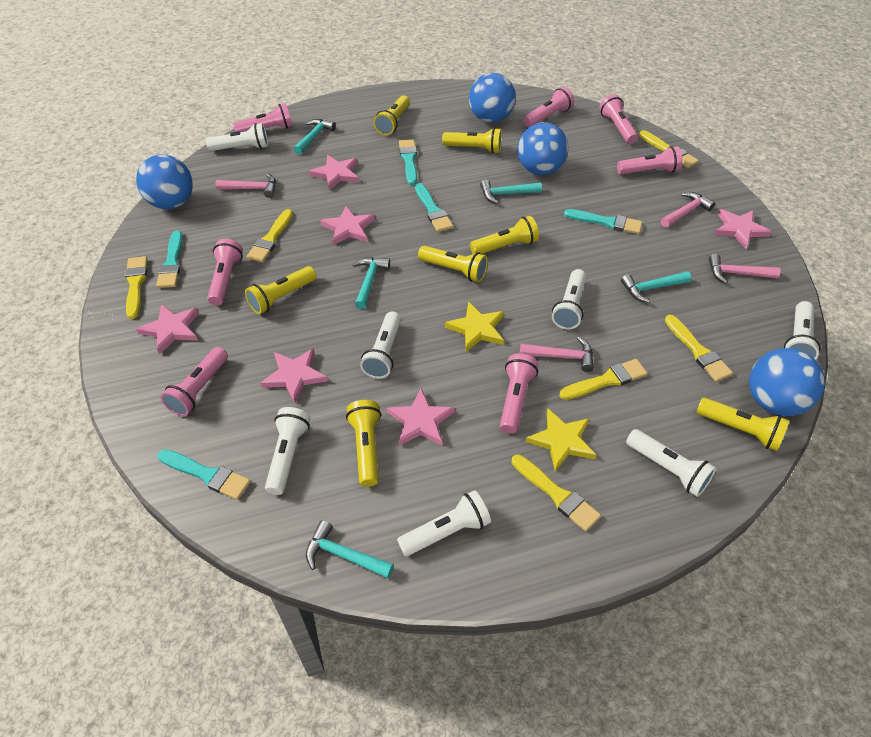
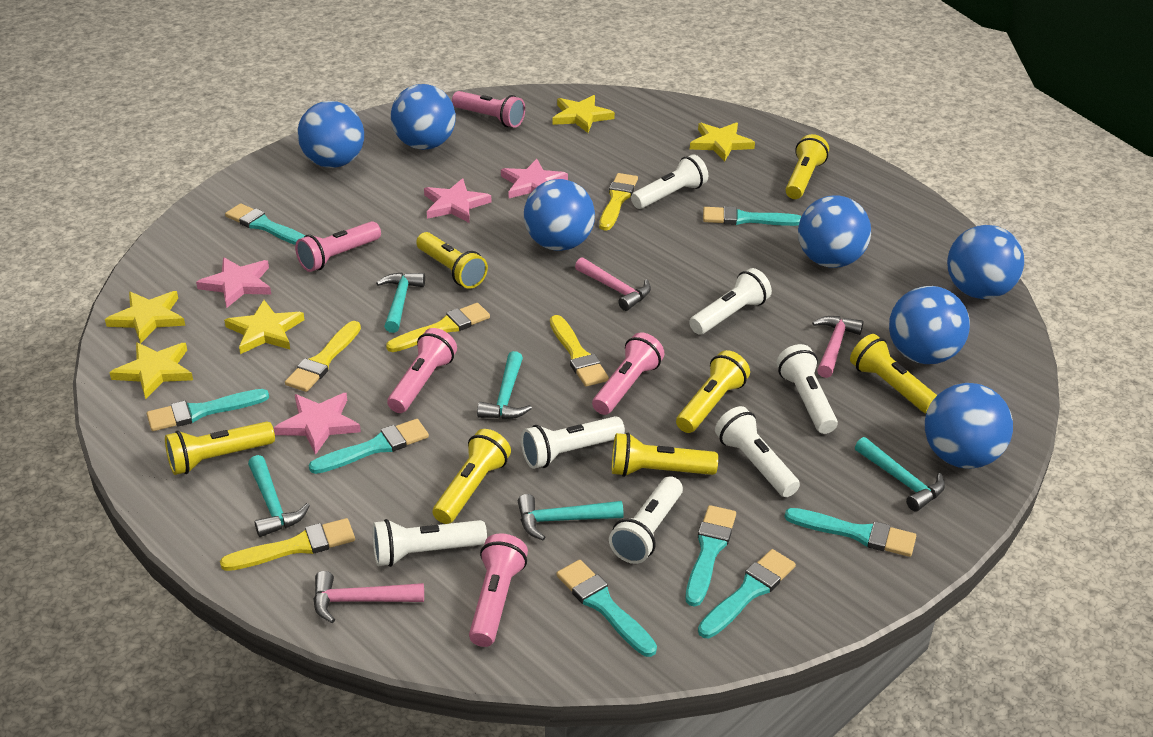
blue ball: [136,154,193,209] [469,73,516,123] [517,122,568,175] [749,348,825,416] = 4 -> [298,101,364,168] [391,84,456,150] [524,179,595,251] [798,195,871,268] [889,286,970,364] [925,383,1013,469] [947,225,1024,299] = 7
pink flashlight: [161,347,228,416] [207,239,243,306] [233,103,293,132] [500,353,538,434] [523,87,574,127] [599,94,638,144] [617,146,682,175] = 7 -> [295,221,381,272] [387,328,457,413] [452,91,525,128] [469,533,528,647] [592,332,665,415] = 5
pink hammer: [216,173,276,198] [520,337,594,372] [661,192,715,228] [709,254,781,284] = 4 -> [313,571,424,623] [575,257,651,311] [812,316,863,378] = 3
pink star: [136,304,199,354] [260,348,328,403] [309,155,359,190] [320,206,375,245] [387,389,455,446] [714,209,772,249] = 6 -> [196,257,271,308] [274,393,361,455] [424,179,491,223] [501,159,568,198] = 4
turquoise brush: [156,230,183,288] [158,449,250,500] [399,139,417,185] [415,183,453,232] [564,209,642,234] = 5 -> [147,389,269,431] [225,203,305,245] [309,419,429,474] [556,560,657,657] [686,505,736,607] [698,549,796,638] [703,206,802,226] [785,508,916,557] = 8
yellow brush: [125,256,147,319] [247,209,293,262] [512,454,601,531] [559,359,647,400] [639,130,699,168] [665,315,733,382] = 6 -> [220,518,355,571] [285,321,361,392] [386,303,490,352] [550,315,609,387] [599,173,638,231] = 5
yellow star: [445,301,504,352] [525,408,596,471] = 2 -> [105,291,185,344] [109,342,193,399] [224,300,305,354] [552,95,615,133] [690,122,755,161] = 5

